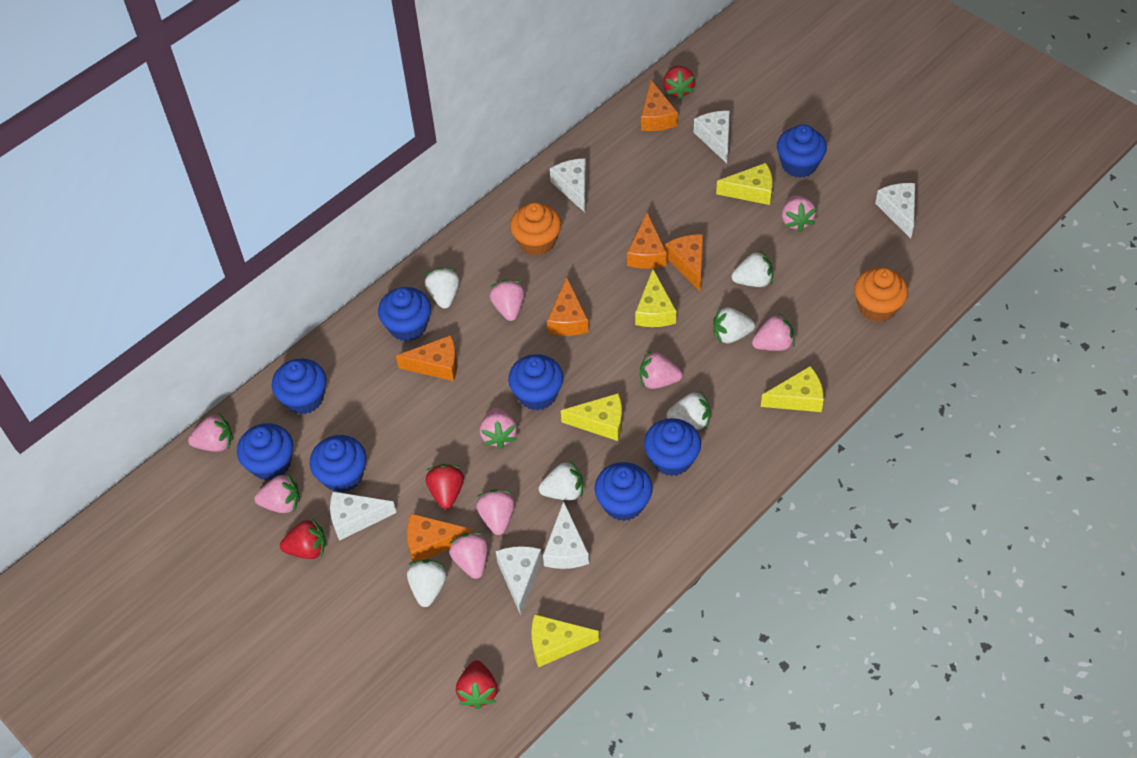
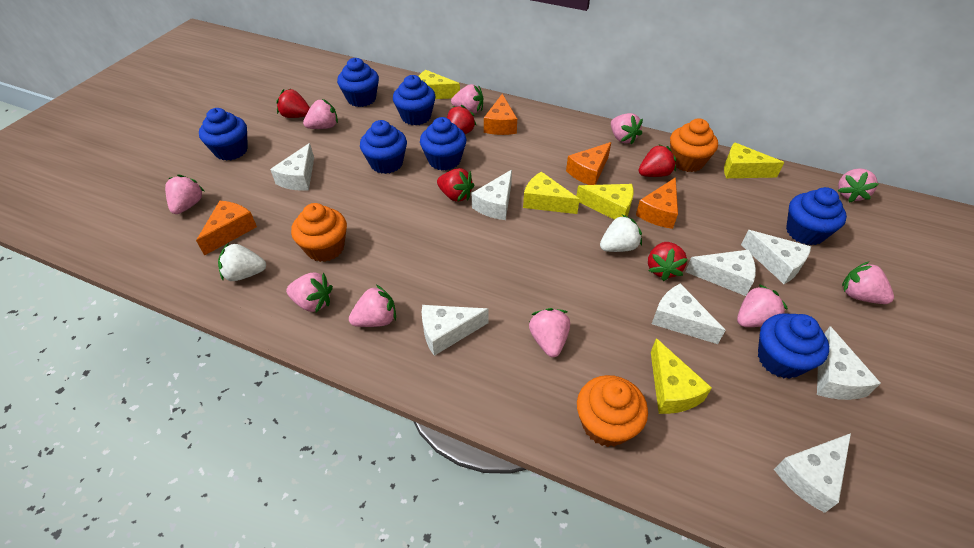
blue cupcake: [237,423,293,481] [272,359,326,415] [310,435,366,493] [378,287,431,342] [508,354,563,410] [594,462,653,521] [644,418,701,476] [777,124,827,178] = 8 -> [199,108,248,161] [337,58,379,107] [360,120,407,174] [393,75,436,126] [420,117,466,170] [758,313,829,379] [786,187,847,245] = 7
orange cheese: [396,335,457,381] [407,513,472,562] [547,277,589,336] [627,213,667,269] [641,80,678,131] [665,234,703,291] = 6 -> [196,201,257,256] [484,94,517,135] [566,142,611,185] [636,177,678,229] = 4
orange cupcake: [510,202,561,256] [854,268,908,322] = 2 -> [291,203,347,262] [577,375,648,447] [670,118,718,172] = 3
pink strawberry: [188,413,233,452] [254,473,300,513] [449,532,488,579] [476,489,515,535] [480,408,517,449] [489,280,525,321] [640,351,683,389] [752,313,795,351] [782,195,816,232] = 9 -> [165,175,204,214] [286,273,333,312] [303,99,338,129] [349,285,396,327] [451,84,483,114] [529,308,570,357] [611,113,643,145] [737,284,788,327] [838,168,879,203] [842,261,894,304] = 10
red strawberry: [280,518,326,559] [426,464,464,509] [456,660,498,709] [663,66,695,100] = 4 -> [276,89,310,118] [437,168,474,202] [447,105,477,134] [639,144,676,177] [648,242,688,281] = 5
white cheese: [330,491,396,541] [495,546,542,615] [543,501,589,569] [550,158,586,212] [694,111,730,163] [875,183,915,239] = 6 -> [270,143,314,191] [422,305,489,356] [472,170,512,220] [652,283,726,344] [685,250,756,296] [741,230,811,284] [774,433,851,513] [817,326,881,400] = 8
white strawberry: [407,559,447,607] [425,268,460,309] [538,460,583,500] [666,391,711,430] [713,307,755,344] [732,250,773,287] = 6 -> [218,243,266,281] [600,215,642,252] = 2

